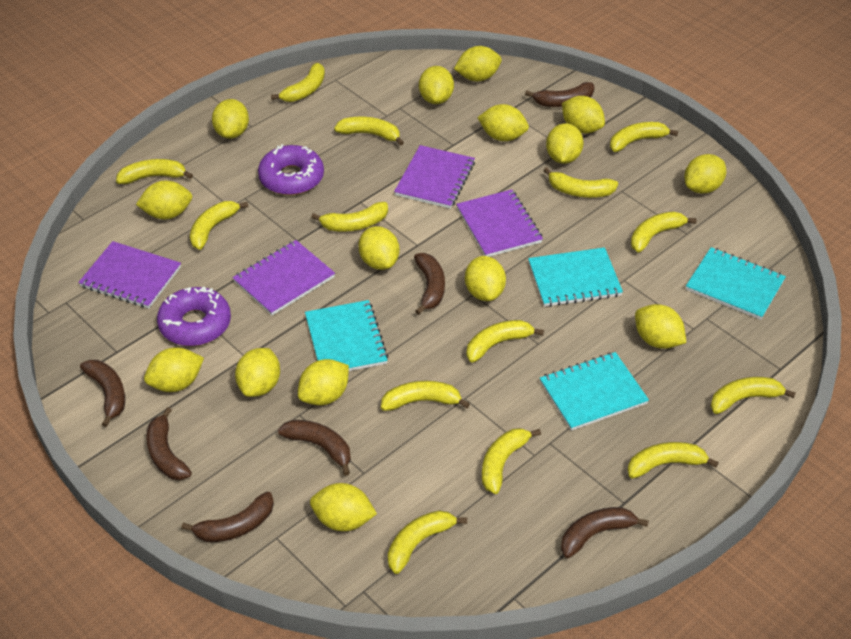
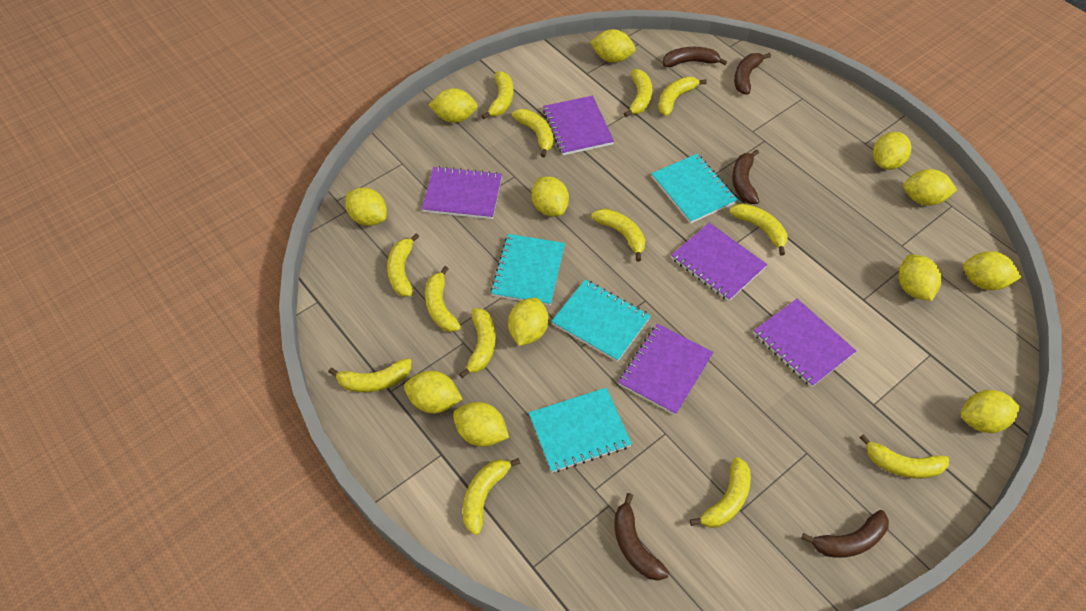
brown banana: [80,360,125,427] [146,407,192,480] [181,492,274,542] [278,420,351,476] [414,253,445,315] [525,82,595,107] [561,507,649,558] = 7 -> [614,493,669,581] [663,47,727,67] [732,149,759,204] [734,53,771,95] [801,510,889,558] = 5
purple donut: [157,287,231,346] [258,144,324,195] = 2 -> none = 0
purple notebook: [78,241,181,309] [232,240,335,315] [394,145,475,209] [456,189,543,257] = 4 -> [422,166,502,219] [543,96,614,155] [618,324,714,415] [671,223,767,301] [754,299,856,387] = 5
yellow banana: [116,159,193,184] [190,201,248,250] [271,63,325,102] [311,202,388,232] [334,117,404,146] [381,381,470,411] [388,510,467,574] [467,320,544,362] [482,428,541,494] [543,167,618,198] [610,122,678,152] [628,442,719,479] [631,211,697,252] [711,377,795,414] = 14 -> [328,358,411,392] [387,233,419,296] [425,266,461,332] [459,308,496,378] [463,458,521,535] [481,71,514,119] [512,109,554,157] [591,208,645,262] [624,69,652,117] [658,77,707,116] [690,457,751,528] [729,203,787,256] [859,434,949,479] = 13
yellow lemon: [136,181,192,219] [144,347,204,392] [212,99,249,139] [235,348,280,397] [298,359,349,405] [310,483,377,531] [358,226,399,270] [419,66,454,104] [454,46,502,81] [465,256,506,301] [477,104,529,141] [546,123,584,164] [562,96,605,134] [635,304,686,349] [684,154,726,194] = 15 -> [345,188,387,226] [404,371,462,413] [429,88,477,123] [453,402,509,447] [508,298,549,346] [532,176,569,216] [590,29,636,63] [873,132,911,170] [899,254,942,301] [903,169,957,206] [961,390,1020,433] [963,251,1022,290] = 12

